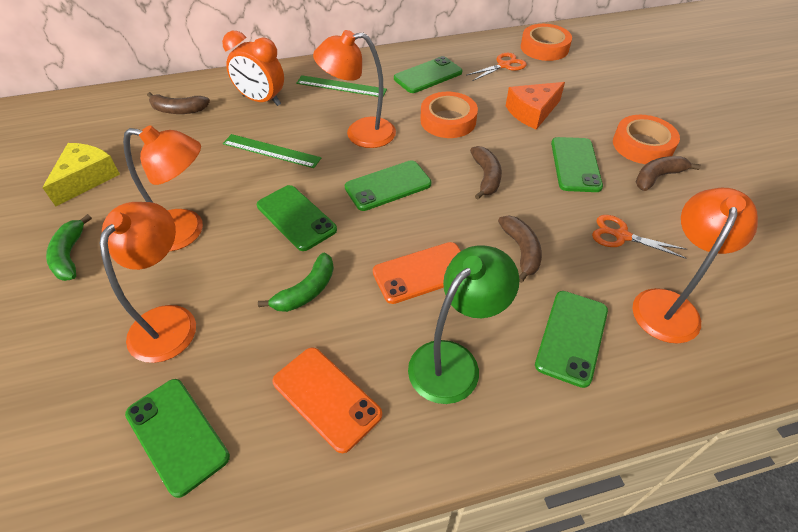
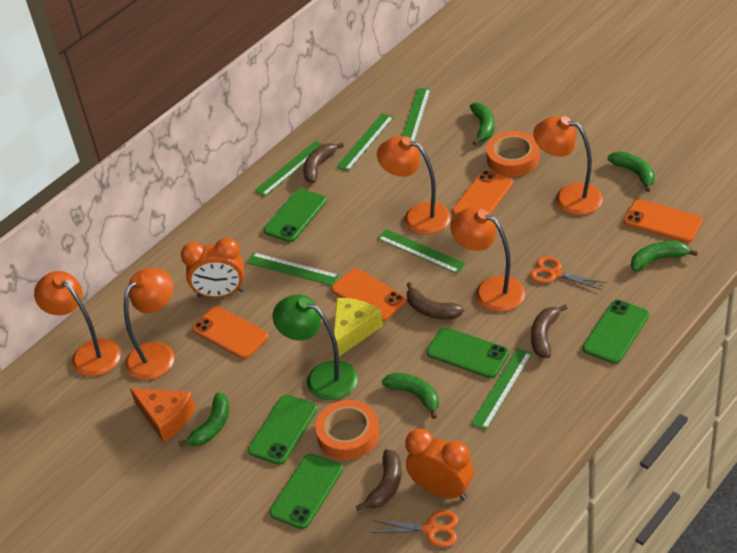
green banana: [46,214,92,281] [258,253,334,312] = 2 -> [178,393,229,447] [382,373,439,419] [470,102,495,145] [608,151,655,192] [631,241,698,271] = 5
green phone: [125,379,230,498] [257,185,337,251] [345,160,432,211] [394,56,462,93] [535,291,608,388] [551,137,603,192] = 6 -> [248,394,317,465] [264,189,327,242] [270,453,343,529] [426,327,509,378] [583,300,649,364] = 5
green ruler: [223,134,321,168] [296,75,387,97] = 2 -> [247,252,339,286] [254,141,323,197] [336,113,394,171] [377,229,466,274] [402,88,431,142] [471,348,532,430] = 6
orange clock: [222,31,284,106] = 1 -> [181,237,244,298] [405,428,474,500] = 2
orange lamp: [100,202,196,363] [123,125,203,252] [313,30,396,148] [632,188,758,344] = 4 -> [34,271,121,376] [124,268,174,380] [377,136,451,235] [450,207,525,312] [533,116,603,215] = 5
orange phone: [272,347,382,453] [373,242,461,304] = 2 -> [192,306,268,359] [331,268,406,322] [452,170,513,215] [624,199,703,243] = 4
orange tape: [420,92,478,138] [521,24,572,61] [613,115,680,164] = 3 -> [315,400,380,460] [486,131,540,177] = 2

